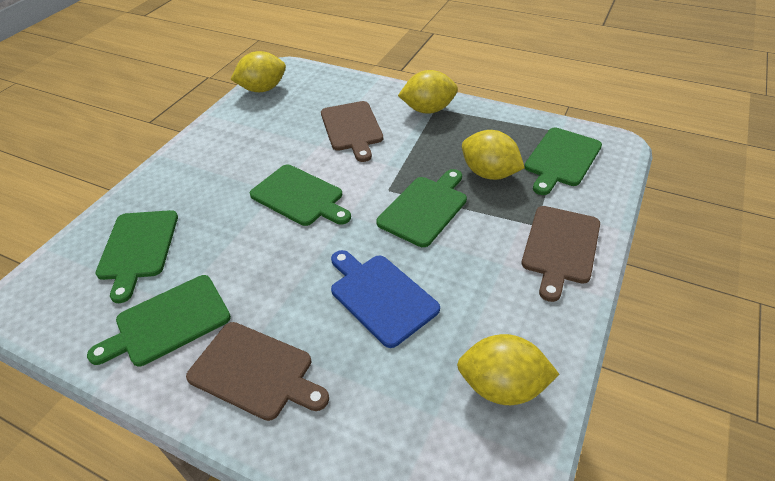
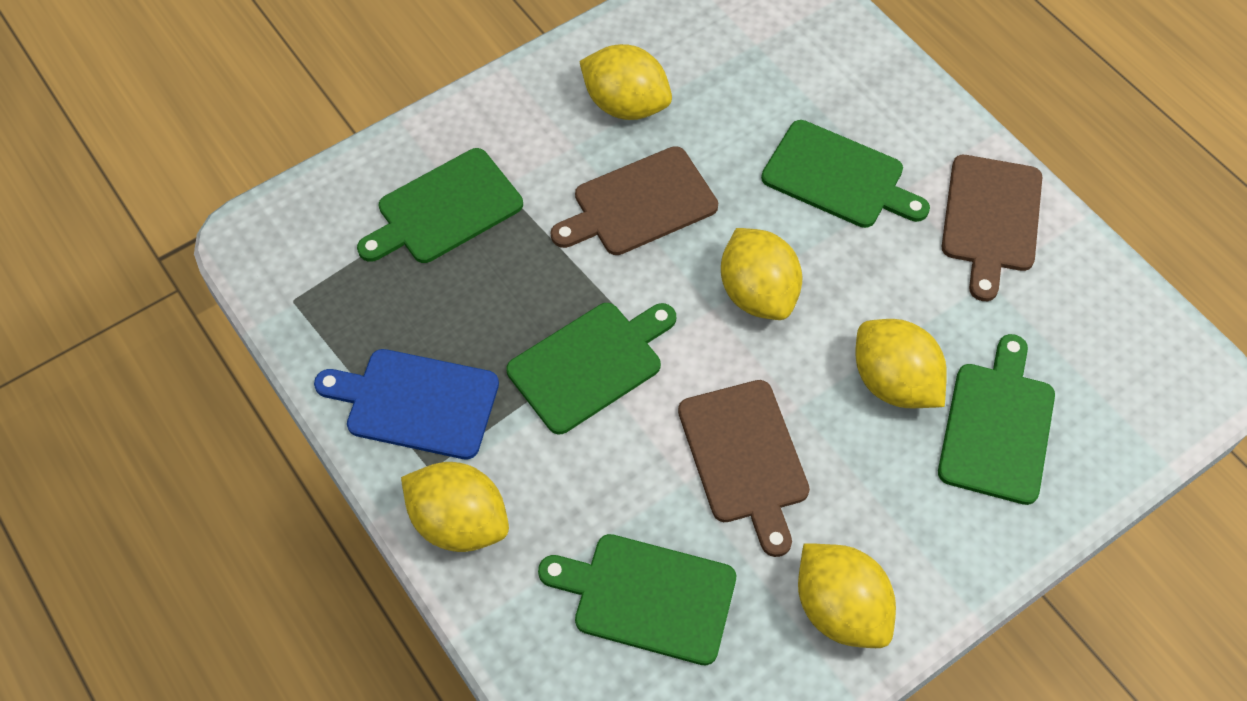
yellow lemon: [230,51,286,92] [398,70,458,114] [457,334,559,405] [462,130,525,180] = 4 -> [401,462,509,552] [579,44,672,120] [721,228,802,320] [798,543,896,648] [856,319,947,408] = 5

